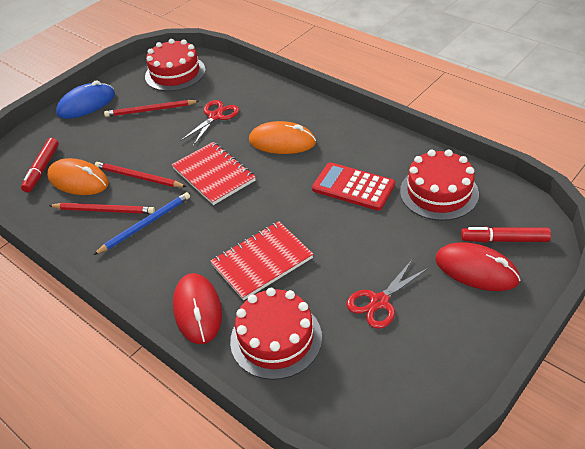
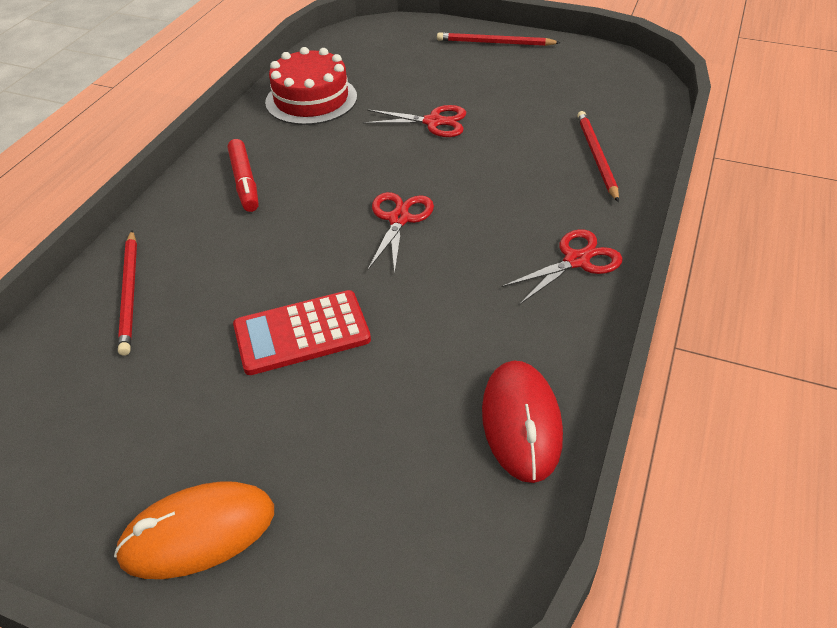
blue mouse: [56,81,115,119] = 1 -> none = 0
blue pencil: [93,192,190,255] = 1 -> none = 0
orange mouse: [47,158,109,195] [249,121,316,154] = 2 -> [114,482,274,579] = 1
red cake: [145,39,206,91] [230,288,322,380] [400,150,479,221] = 3 -> [265,47,357,125] = 1
red marker: [21,138,59,192] [461,227,551,243] = 2 -> [227,139,259,212] = 1
red mouse: [173,273,222,344] [435,242,521,291] = 2 -> [482,361,563,483] = 1
red notebook: [172,142,256,205] [210,221,313,300] = 2 -> none = 0
red scissors: [181,100,239,146] [346,260,428,329] = 2 -> [363,105,466,137] [368,192,434,274] [502,229,623,304] = 3

